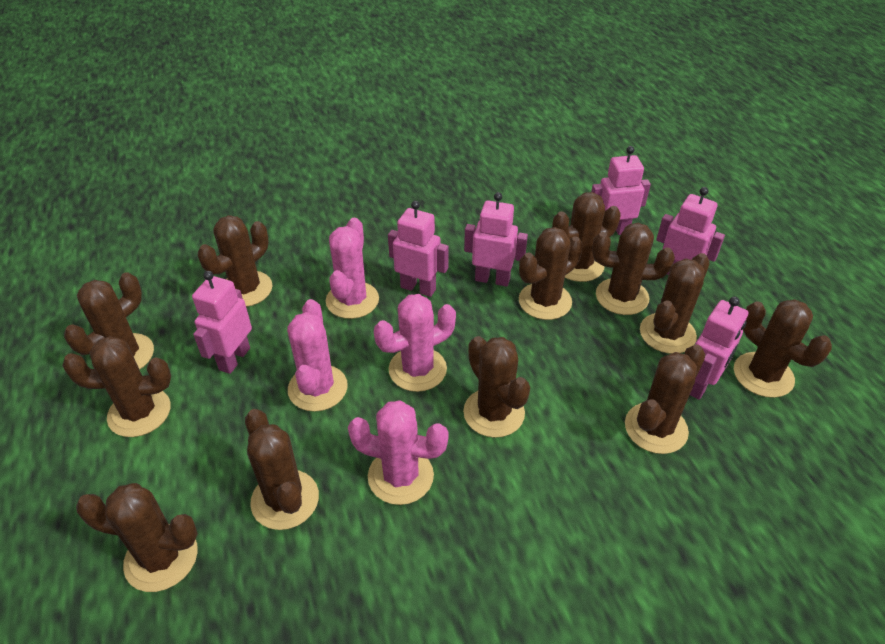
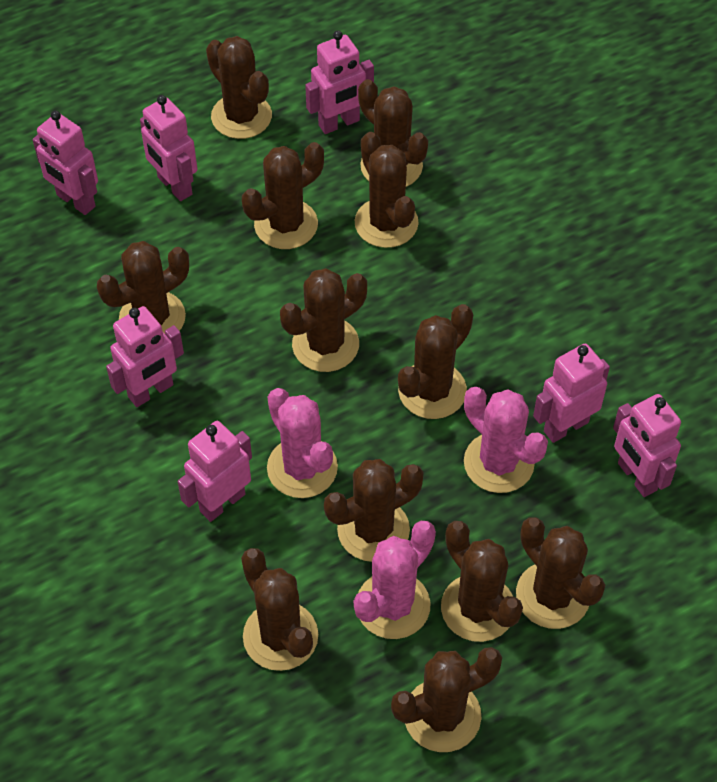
pink cactus: [287,299,348,412] [326,218,379,319] [348,400,449,505] [374,294,456,392] = 4 -> [267,388,338,498] [354,521,436,639] [464,387,548,493] = 3
pink robot: [192,271,252,374] [388,201,449,297] [464,192,528,287] [591,146,651,235] [656,187,725,275] [690,297,748,400] = 6 -> [33,111,98,215] [106,306,184,407] [140,95,197,201] [178,421,252,522] [305,30,374,134] [533,344,610,443] [613,394,681,497] = 7

